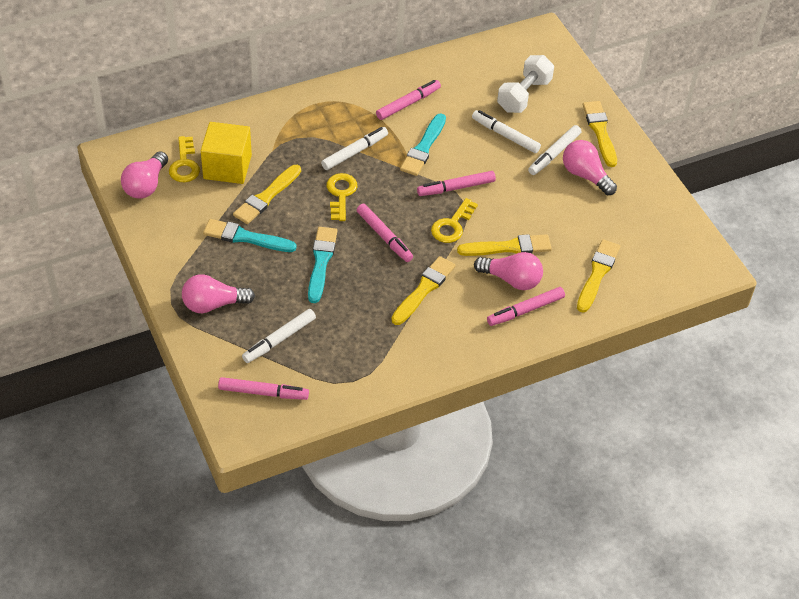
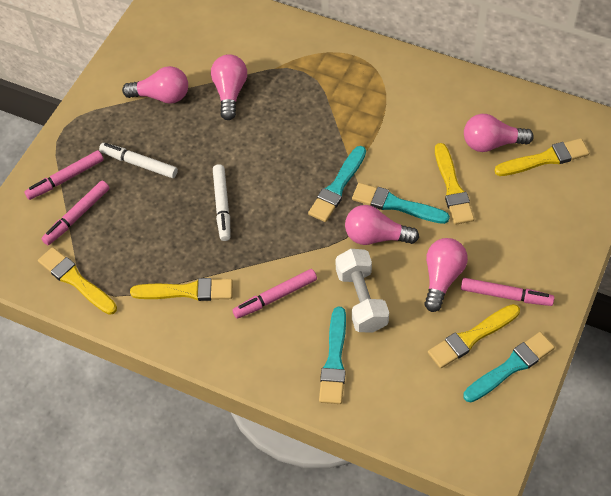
pink light bulb: [121,151,168,199] [182,274,255,313] [474,252,543,290] [563,140,617,195] = 4 -> [122,66,188,104] [211,54,247,120] [345,205,419,245] [424,238,468,312] [464,114,534,152] = 5
pink marker: [218,377,309,400] [357,204,413,262] [376,80,441,120] [417,171,496,196] [487,287,565,326] = 5 -> [24,150,104,200] [41,181,110,245] [232,269,317,319] [461,278,554,306] = 4
turquoise brush: [203,219,297,252] [308,227,338,303] [400,113,446,176] = 3 -> [308,146,366,222] [319,307,346,404] [352,183,450,224] [463,332,555,403] = 4
white marker: [242,309,316,363] [321,127,388,170] [472,110,541,153] [528,125,581,175] = 4 -> [99,143,178,178] [213,164,230,241] = 2
yellow cube: [201,122,252,184] = 1 -> none = 0
yellow key: [169,136,200,182] [327,173,357,221] [431,198,478,243] = 3 -> none = 0

